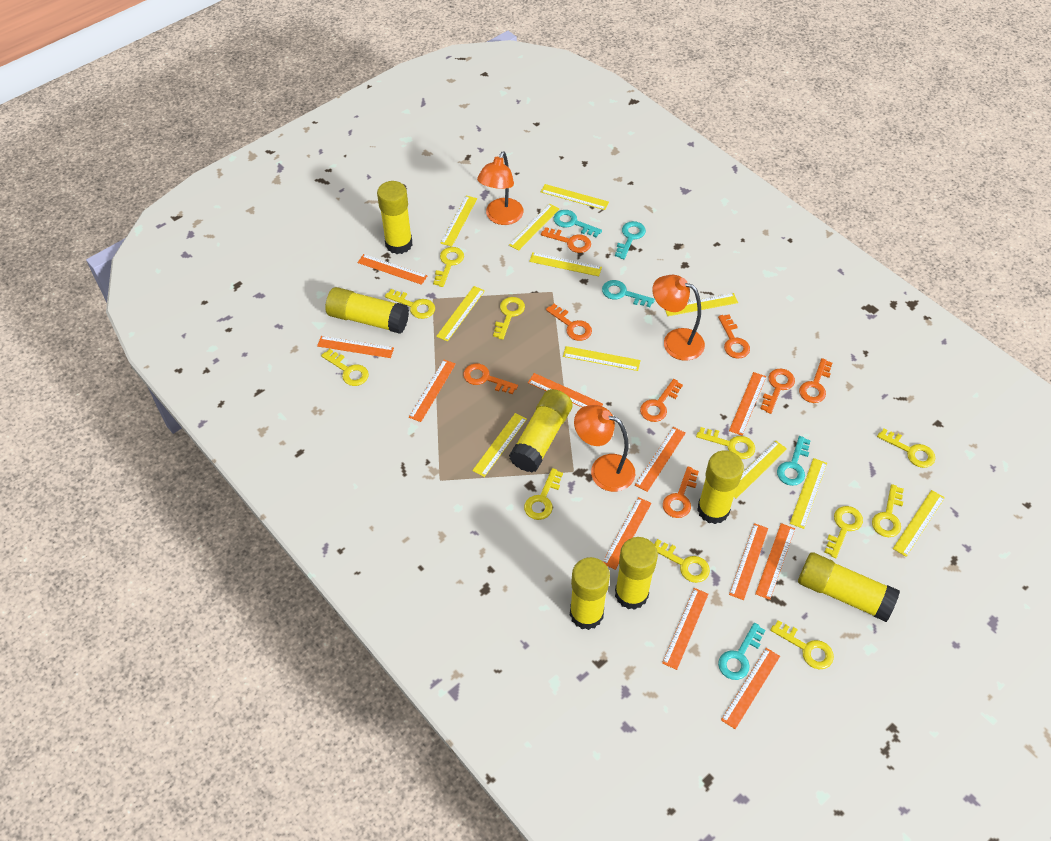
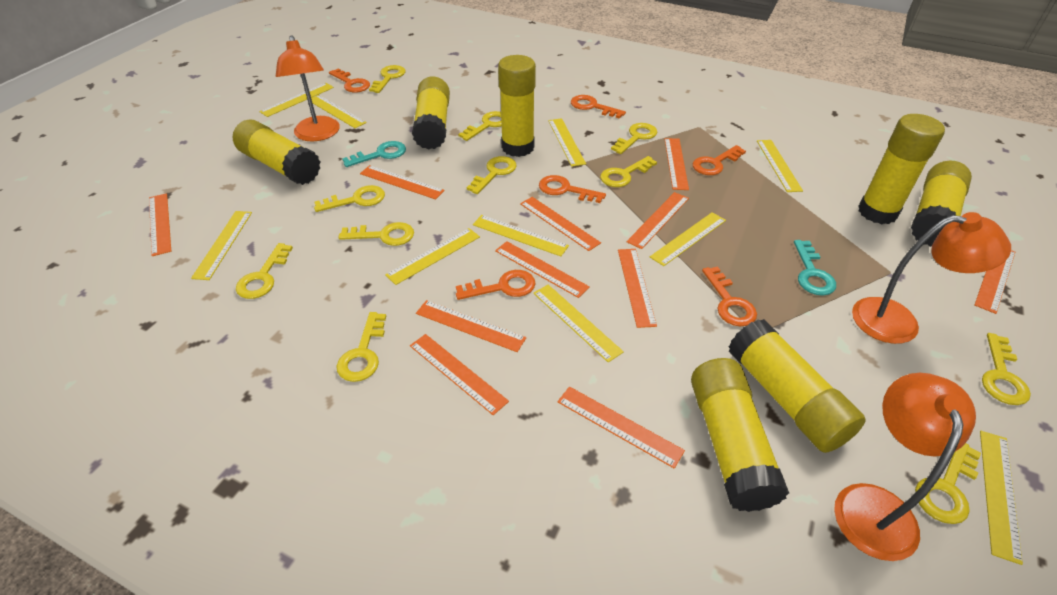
orange key: [463,363,518,394] [541,227,591,253] [546,304,592,341] [640,379,683,422] [663,466,699,518] [718,314,750,359] [760,369,795,414] [799,358,832,403] = 8 -> [329,68,370,92] [456,270,536,300] [539,175,606,203] [571,95,626,119] [693,145,746,175] [702,266,757,327] = 6
turquoise key: [554,210,602,237] [602,280,655,307] [615,221,646,259] [718,623,766,680] [777,436,811,486] = 5 -> [342,141,406,167] [794,240,836,296] = 2
yellow ruler: [436,286,485,342] [440,195,477,247] [472,413,527,477] [509,204,559,251] [529,252,602,276] [541,184,609,210] [563,346,641,371] [665,293,738,316] [734,441,787,499] [790,458,827,529] [893,490,945,557] = 11 -> [191,211,252,280] [259,83,334,117] [311,95,367,128] [385,228,480,285] [473,215,569,256] [533,285,624,362] [548,118,586,167] [650,212,726,266] [757,140,803,192] [980,431,1023,565] = 10

